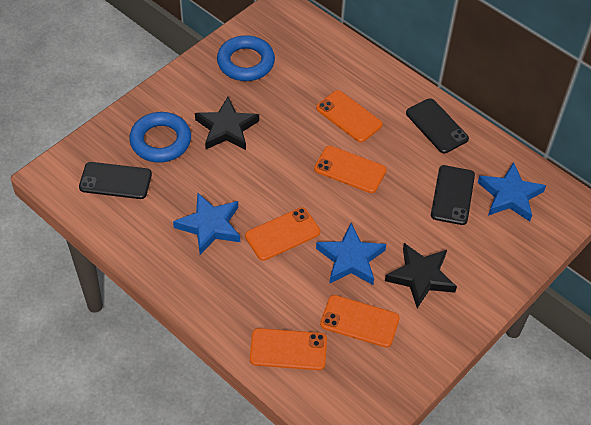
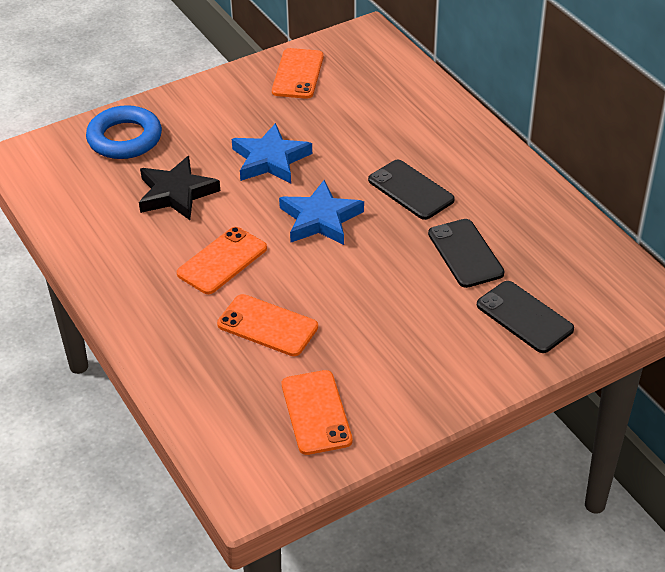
black star: [195,97,259,150] [385,243,457,308] = 2 -> [139,156,220,220] = 1
blue ring: [129,112,191,163] [217,35,275,81] = 2 -> [86,105,162,159] = 1
blue star: [173,193,240,255] [316,223,386,285] [478,162,546,221] = 3 -> [232,123,312,183] [279,180,364,245] = 2
orange phone: [245,207,320,261] [250,328,327,370] [314,146,387,193] [316,90,383,142] [320,295,400,348] = 5 -> [177,227,267,294] [217,294,318,356] [272,48,324,99] [282,370,352,455] = 4

